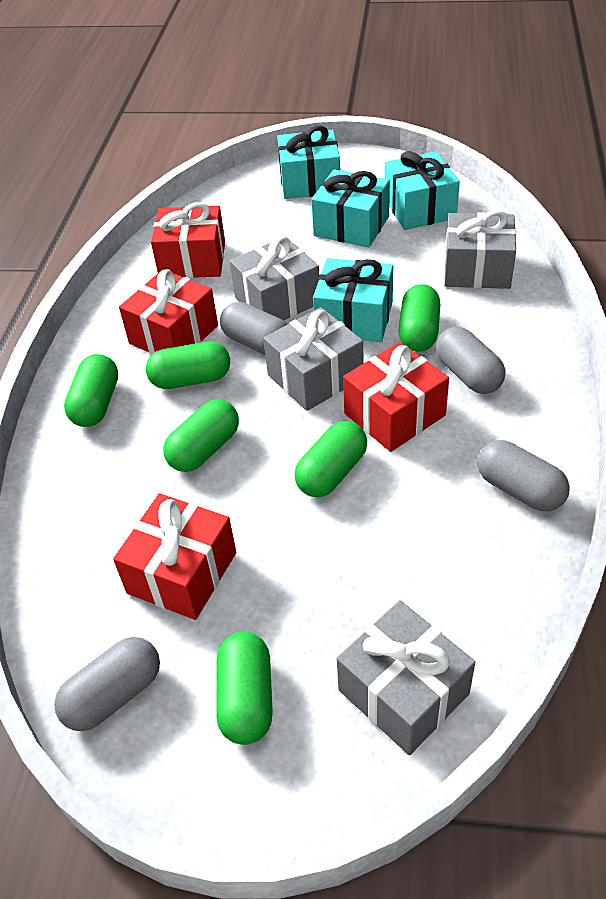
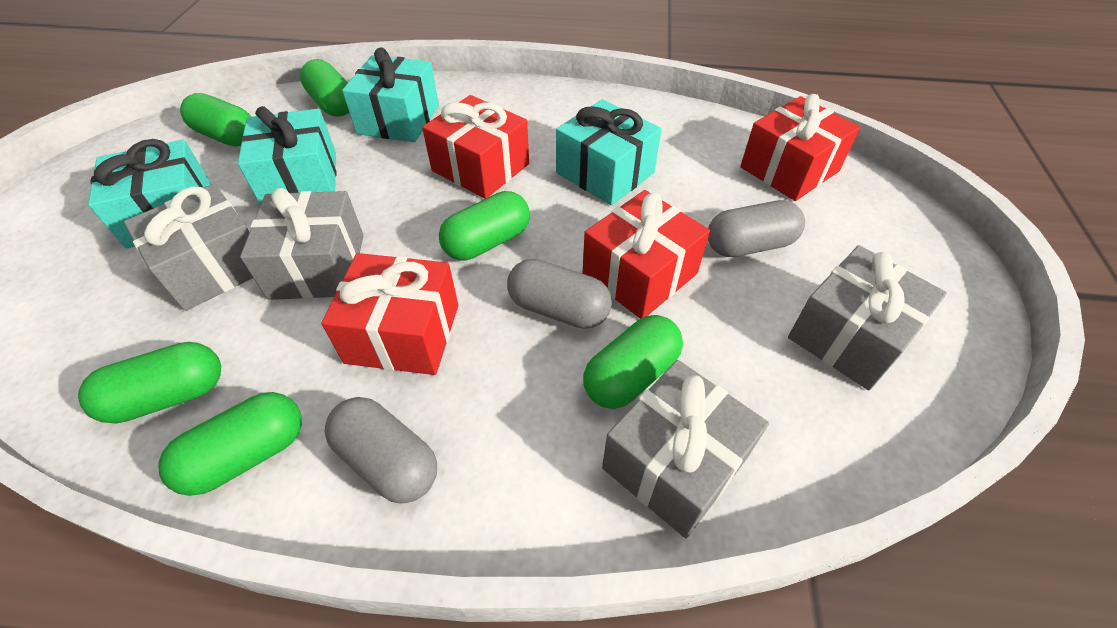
grey capsule: [54,637,160,731] [220,302,288,355] [436,327,506,394] [477,440,570,511] = 4 -> [324,397,437,503] [507,259,612,329] [708,200,805,257] = 3

